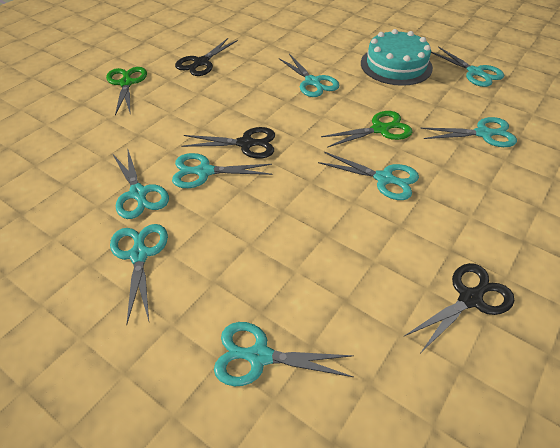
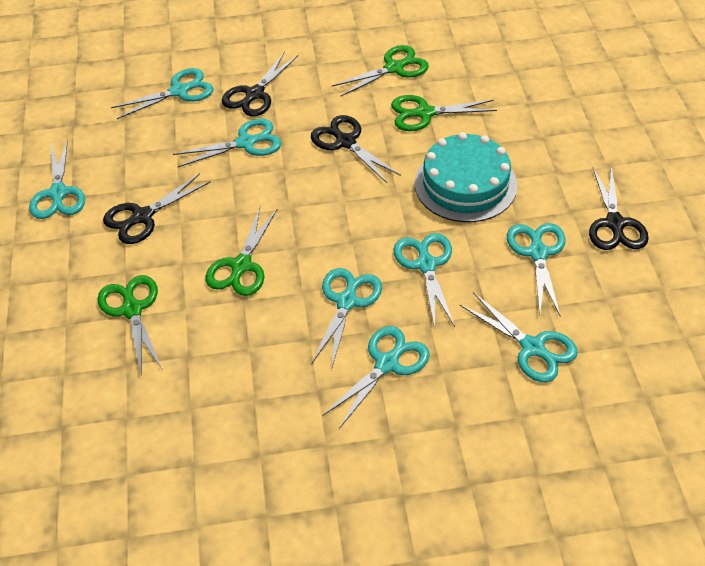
black scissors: [175,38,238,76] [181,127,275,159] [404,263,514,352] = 3 -> [103,173,210,244] [222,51,298,117] [311,115,401,183] [589,166,649,250] = 4
green scissors: [106,67,147,115] [321,111,412,147] = 2 -> [97,275,162,373] [205,207,278,296] [332,45,429,97] [391,95,497,131] = 4

